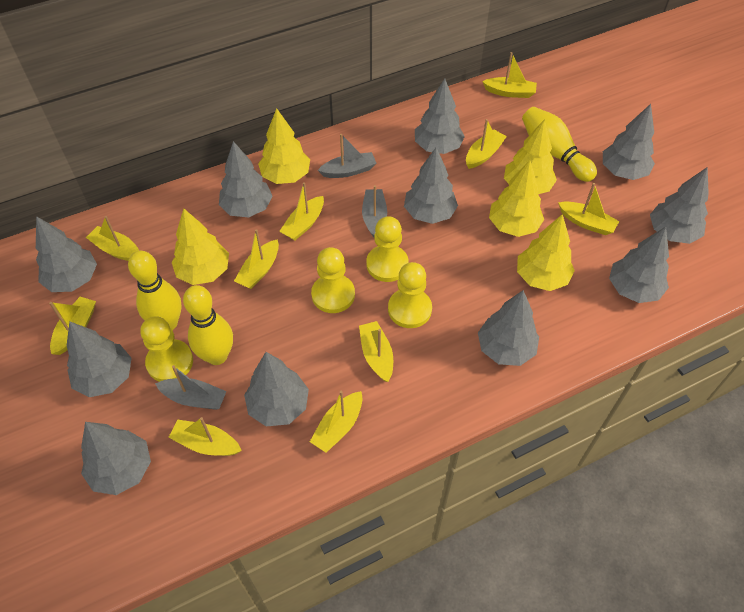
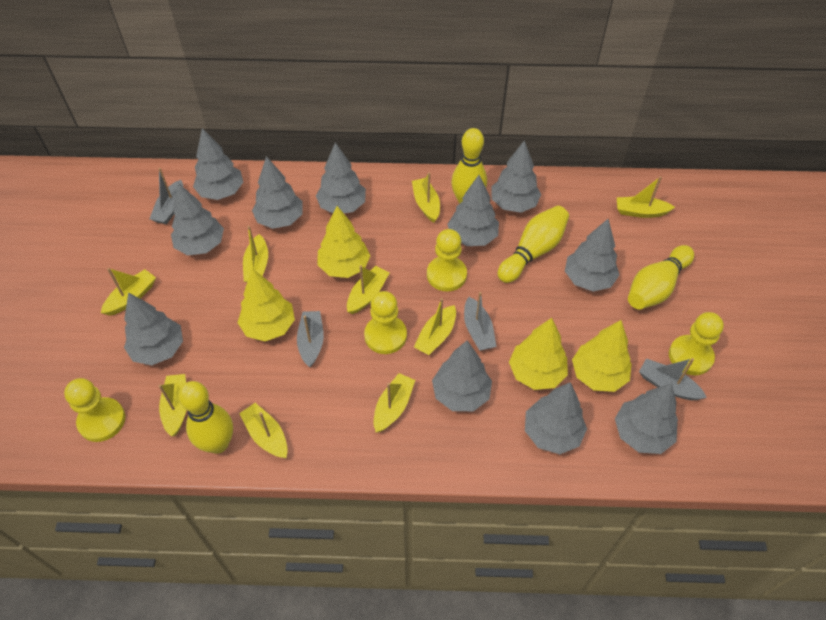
grey boat: [155,365,227,410] [318,134,376,178] [362,185,387,237] = 3 -> [150,168,183,224] [297,311,324,367] [464,292,497,351] [639,358,707,400] = 4
yellow boat: [49,297,96,355] [86,216,140,261] [168,417,242,456] [234,229,279,289] [279,182,324,240] [310,391,362,453] [359,321,393,382] [466,119,507,169] [482,52,537,98] [558,183,619,235] = 10 -> [101,268,156,316] [159,374,187,437] [239,403,288,458] [243,226,268,282] [347,265,389,314] [374,373,415,432] [412,173,440,223] [414,298,456,355] [617,176,675,218] = 9
yellow bowling pin: [128,250,182,330] [183,285,233,365] [522,107,597,182] = 3 -> [178,381,233,454] [451,128,487,204] [498,206,569,283] [628,245,694,309] = 4
yellow tree: [172,208,229,285] [258,108,310,184] [489,160,544,237] [504,119,557,194] [517,214,575,291] = 5 -> [238,268,295,341] [317,206,371,278] [509,318,568,390] [572,320,632,392] = 4

